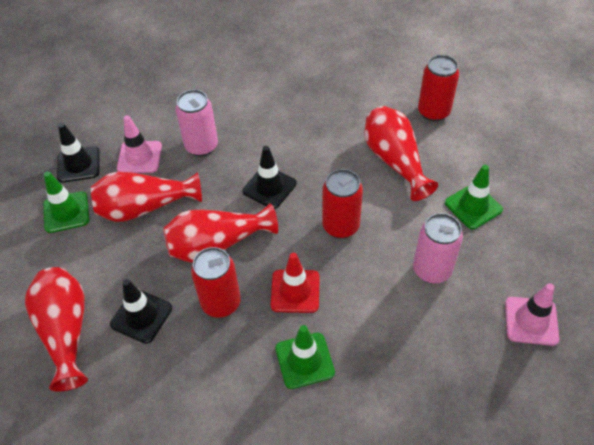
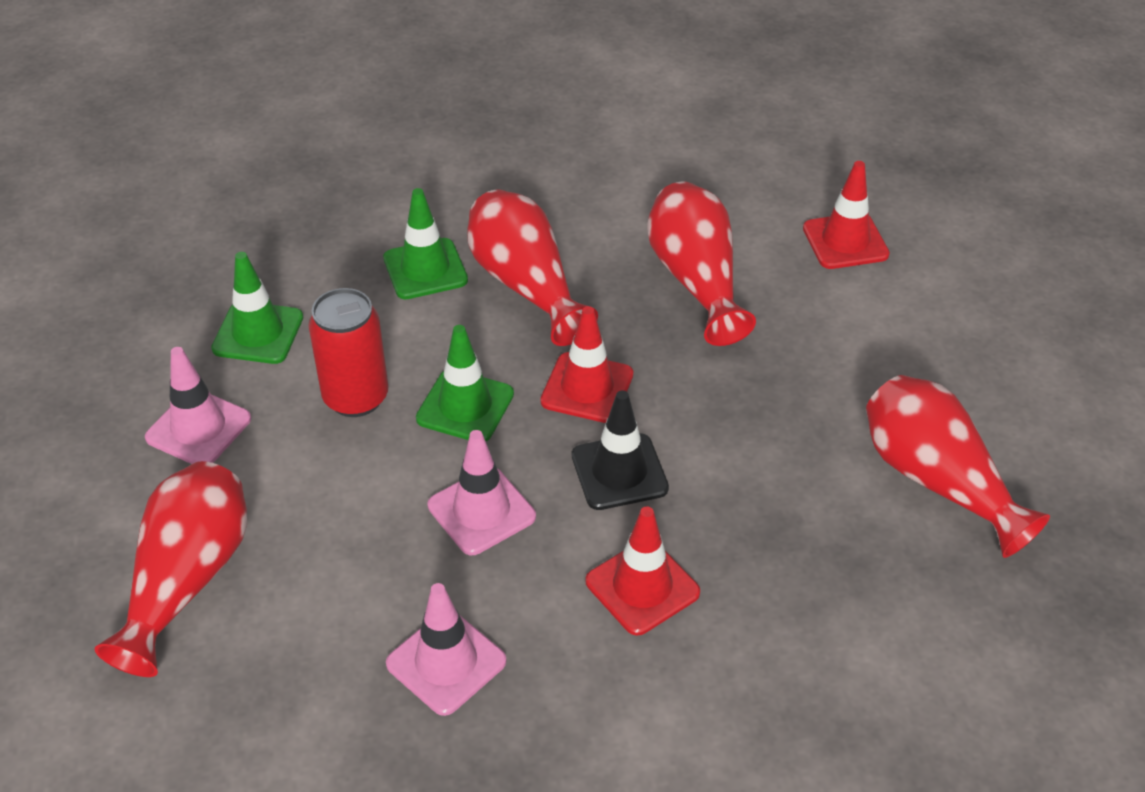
black traffic cone: [57,123,99,183] [110,279,172,344] [242,146,297,209] = 3 -> [572,390,669,510] = 1
pink can: [176,90,218,157] [413,213,463,284] = 2 -> none = 0
pink traffic cone: [117,115,162,173] [505,283,559,346] = 2 -> [145,347,251,464] [386,583,507,716] [428,430,536,555] = 3
red can: [191,247,241,317] [322,169,363,238] [418,55,459,122] = 3 -> [308,288,388,417] = 1
red traffic cone: [271,253,320,313] = 1 -> [540,306,633,423] [586,507,700,635] [803,161,890,269] = 3

